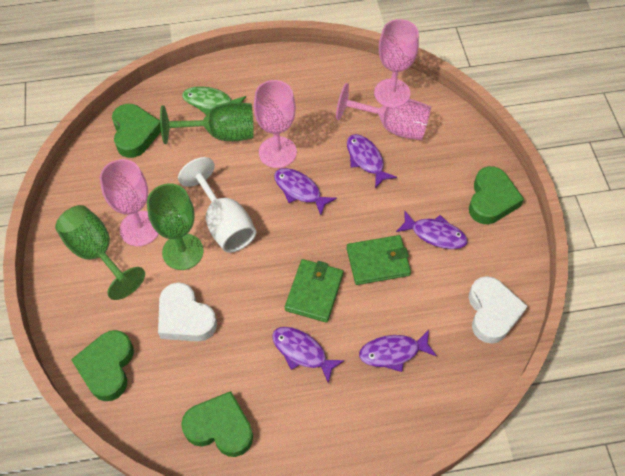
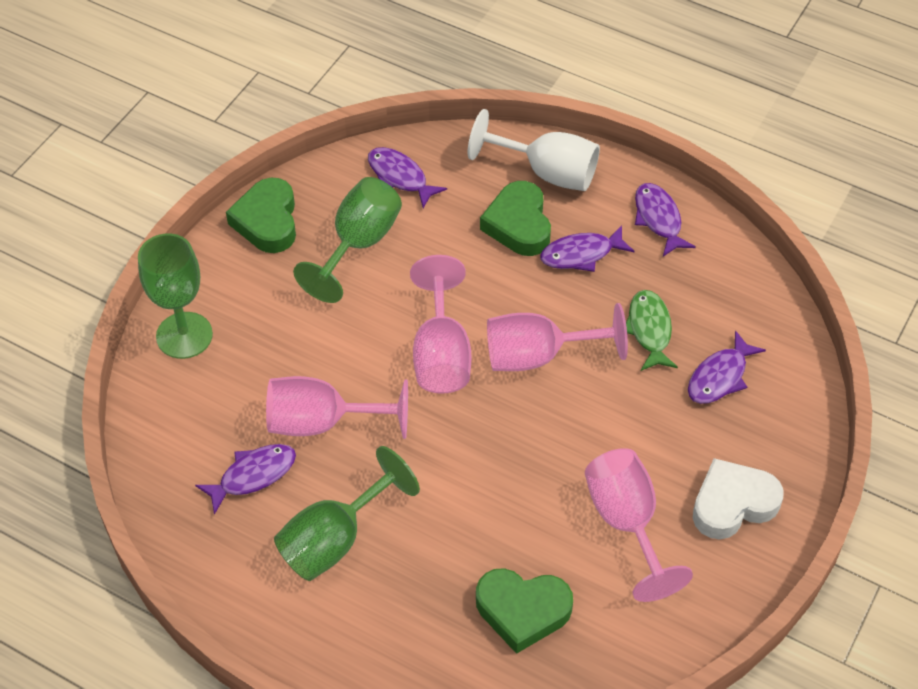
green heart: [71,330,134,401] [112,104,161,158] [181,391,253,457] [469,166,524,224] = 4 -> [226,178,296,253] [476,568,573,654] [480,181,551,256] = 3
green wallet: [285,259,343,323] [347,235,411,285] = 2 -> none = 0
white heart: [158,282,217,342] [469,276,528,344] = 2 -> [693,458,784,540] = 1

